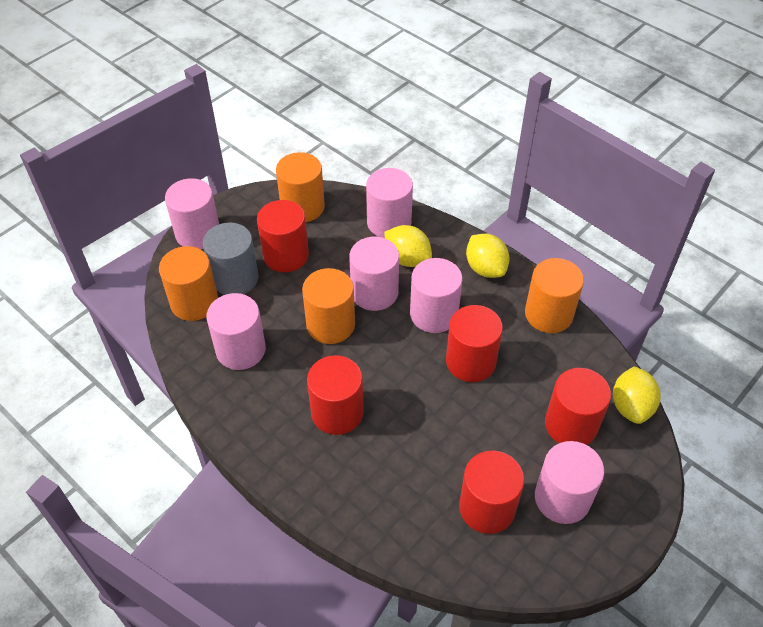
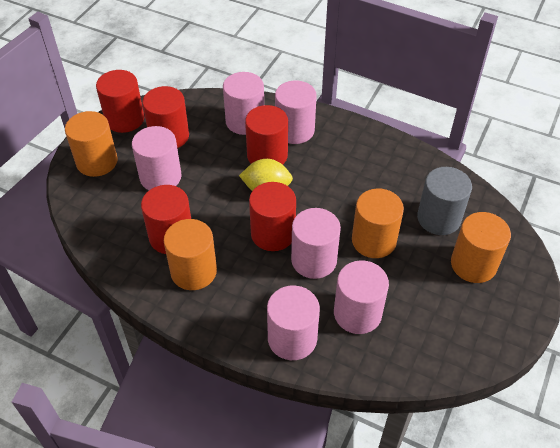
yellow lemon: [384,225,432,267] [466,234,509,278] [613,366,661,424] = 3 -> [239,159,293,191] = 1

